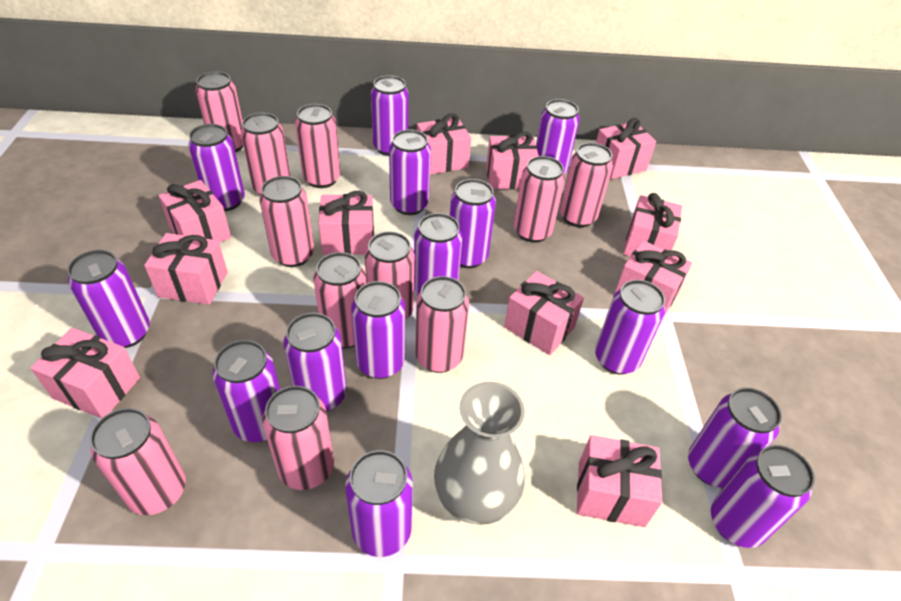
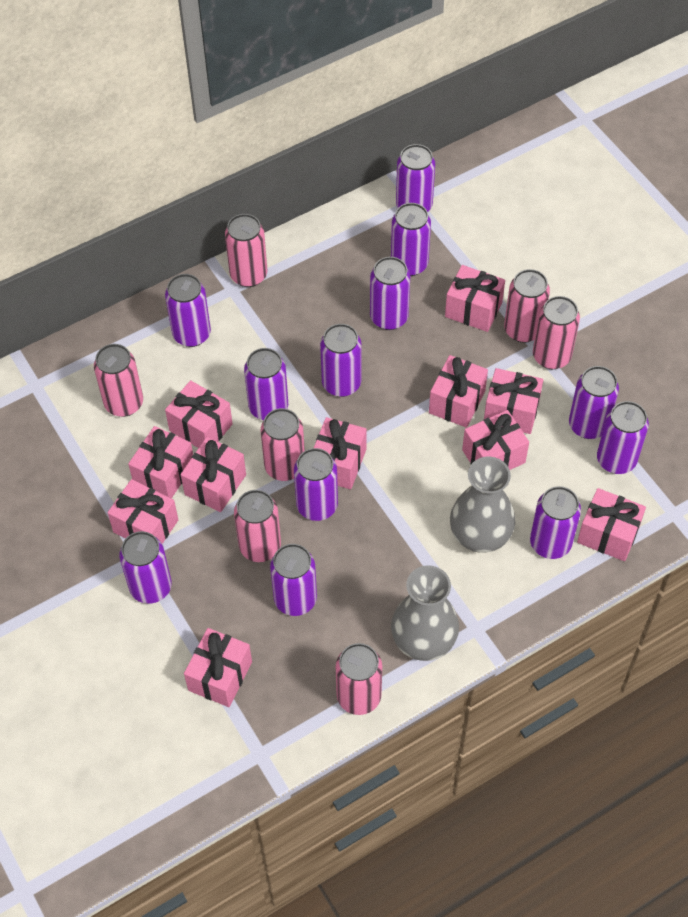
grey vase: [434,382,525,525] = 1 -> [391,565,459,661] [450,457,516,553] = 2
pink can: [90,408,186,515] [196,71,243,152] [241,113,291,195] [260,176,314,267] [263,386,334,490] [295,104,341,188] [313,252,366,348] [365,231,415,320] [415,276,469,373] [514,156,565,243] [560,143,613,227] = 11 -> [94,344,143,417] [225,214,267,287] [234,490,281,562] [261,408,305,481] [336,643,382,715] [504,269,550,343] [533,296,580,369] = 7
purple can: [67,250,150,348] [188,124,245,211] [212,340,280,442] [284,313,347,412] [345,450,413,557] [351,281,405,379] [371,75,409,156] [389,129,431,215] [414,213,463,296] [450,179,496,268] [536,99,580,174] [595,280,665,375] [688,388,782,488] [711,445,815,548] = 14 -> [119,531,172,604] [165,274,211,347] [244,348,288,420] [270,544,317,616] [294,448,338,521] [320,324,362,397] [370,257,410,330] [391,203,431,276] [396,144,435,212] [530,486,581,559] [569,366,619,439] [597,401,649,474] = 12

